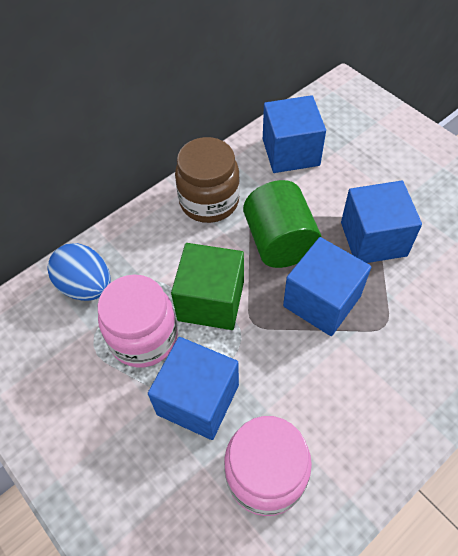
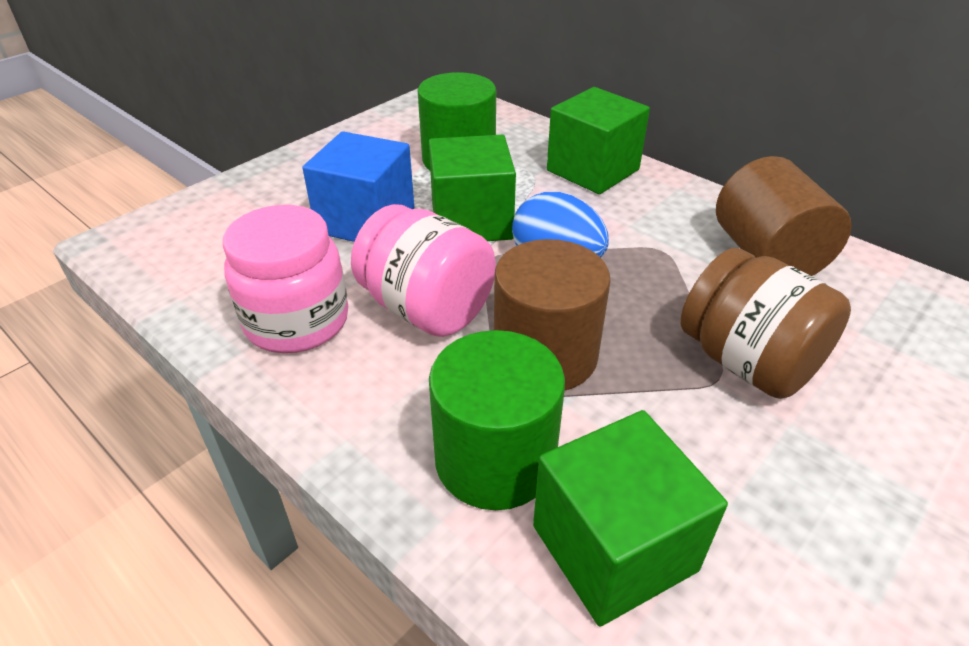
blue cube: [148,337,239,440] [263,95,326,173] [283,237,371,336] [341,181,422,263] = 4 -> [302,131,414,242] = 1
brown cylinder: none = 0 -> [494,239,611,390] [716,156,852,276] = 2
green cube: [171,243,244,330] = 1 -> [429,135,516,241] [533,410,728,627] [547,87,650,194] = 3
green cylinder: [243,180,322,268] = 1 -> [418,72,496,171] [429,330,565,510] = 2

